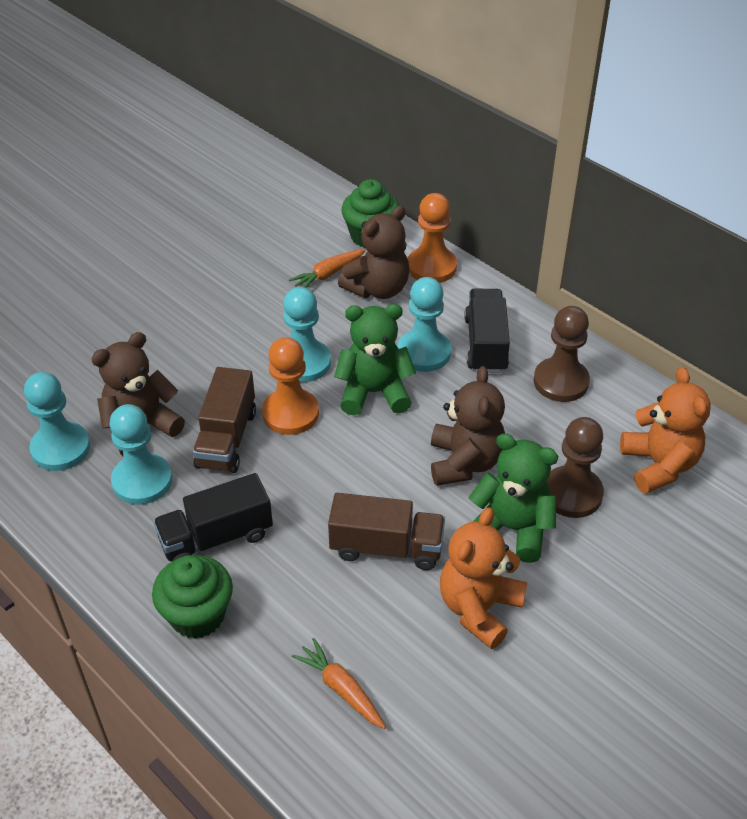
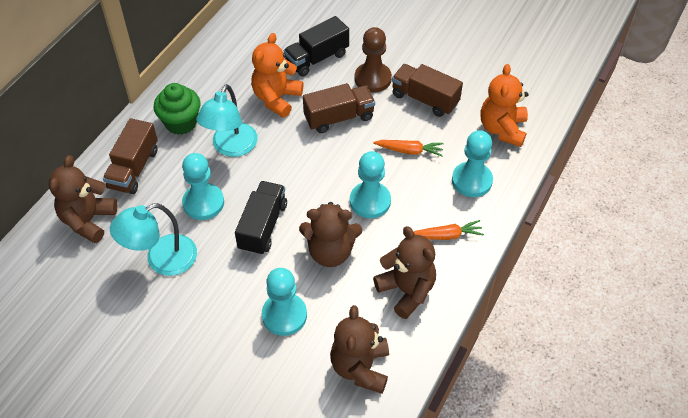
brown pawn: [533,306,590,402] [546,417,604,518] = 2 -> [355,27,392,93] = 1
brown teddy bear: [91,332,185,456] [338,206,410,299] [431,366,505,486] = 3 -> [49,155,117,243] [299,202,362,267] [330,305,389,394] [373,226,436,319] = 4
brown truck: [193,367,256,473] [328,493,445,570] = 2 -> [103,118,158,194] [303,83,375,133] [392,64,463,117] = 3
green cupcake: [152,555,233,639] [341,179,399,248] = 2 -> [154,83,200,135] = 1
green teddy bear: [334,304,416,415] [468,433,558,563] = 2 -> none = 0
orange pawn: [262,337,319,435] [408,193,457,283] = 2 -> none = 0
turquoise lamp: none = 0 -> [110,203,197,276] [196,84,258,157] = 2

